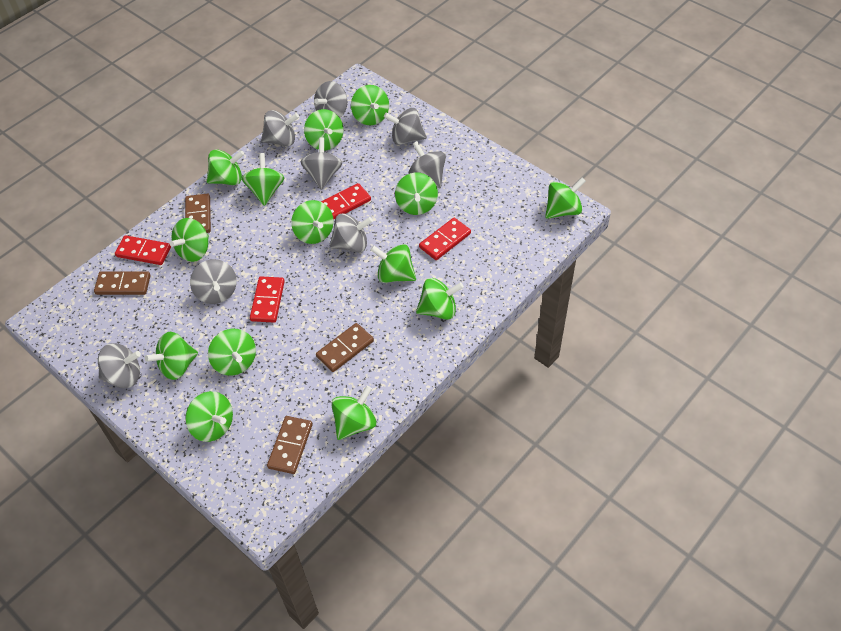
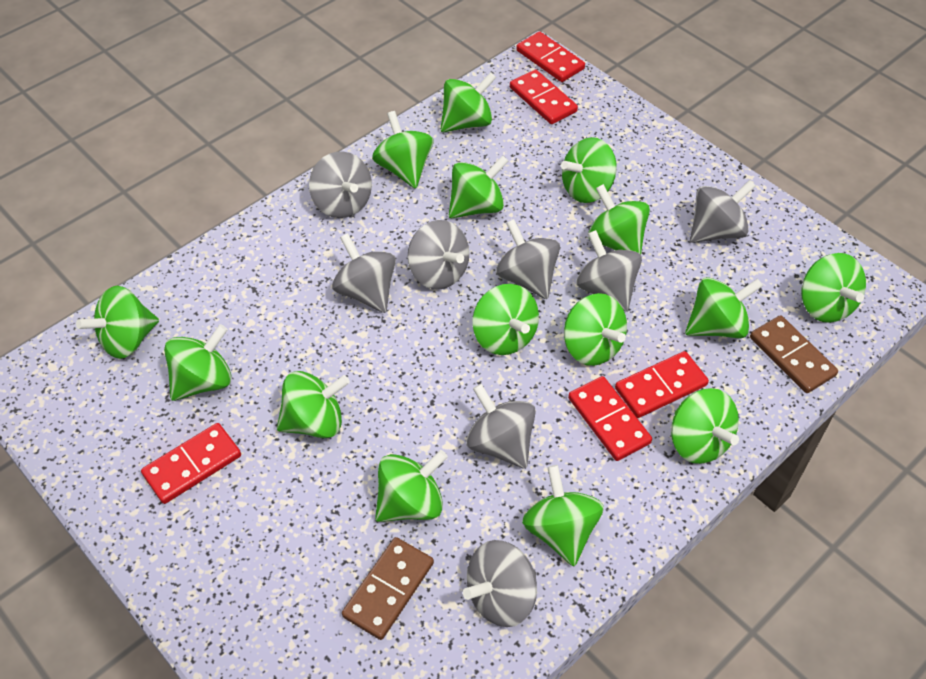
brown domino: [94,271,151,295] [185,193,211,233] [267,416,313,474] [316,323,374,372] = 4 -> [342,537,434,640] [750,315,838,393] = 2
green spinning top: [145,332,198,380] [169,218,209,262] [185,391,233,442] [207,150,244,185] [208,329,256,376] [242,153,284,206] [291,200,334,244] [304,109,343,150] [331,386,376,440] [351,85,389,125] [370,244,416,283] [395,172,438,215] [416,278,464,320] [545,178,586,219] = 14 -> [76,286,159,359] [164,324,232,401] [277,371,350,438] [372,111,434,189] [375,450,448,522] [441,72,497,132] [449,155,509,218] [472,284,539,355] [522,465,604,566] [561,137,617,203] [564,293,627,366] [588,184,650,255] [671,388,739,464] [685,277,763,338] [801,253,866,323] = 15
red domino: [115,235,171,265] [250,276,285,323] [321,183,371,220] [419,218,471,260] = 4 -> [141,423,241,504] [510,69,578,124] [516,32,585,82] [568,376,652,461] [615,351,709,418] = 5

